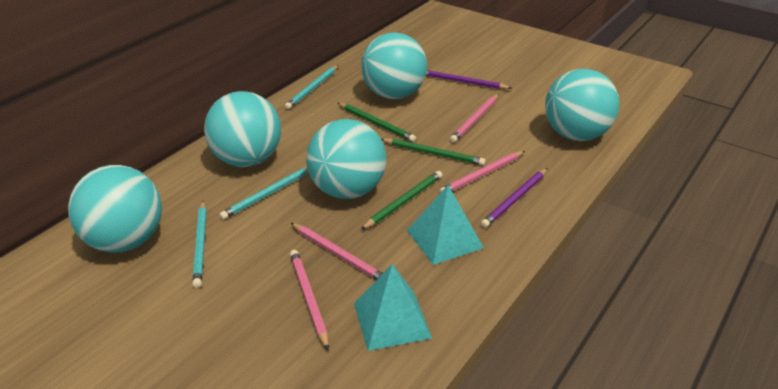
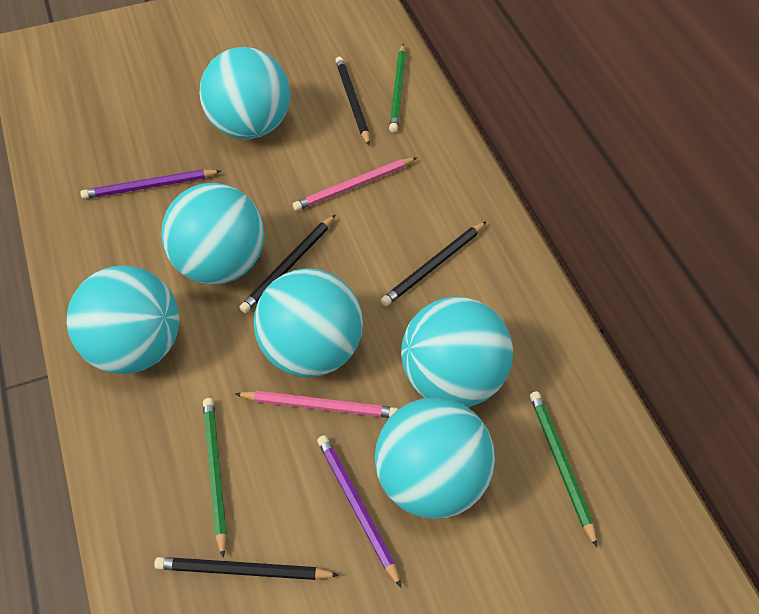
black pencil: none = 0 -> [154,557,339,580] [239,214,336,313] [335,57,370,146] [381,221,487,306] = 4
pink pencil: [290,250,329,350] [291,223,383,280] [439,151,525,193] [450,94,499,142] = 4 -> [235,391,398,418] [293,157,417,211] = 2
turquoise ball: [68,165,162,253] [204,91,281,167] [306,119,386,199] [361,32,427,99] [545,69,619,141] = 5 -> [67,266,179,374] [161,183,265,285] [199,47,290,139] [254,268,363,377] [375,397,495,519] [401,297,513,407] = 6
turquoise pencil: [192,201,207,288] [219,167,308,220] [285,65,338,109] = 3 -> none = 0
turquoise pyramid: [354,264,432,351] [407,185,484,265] = 2 -> none = 0

